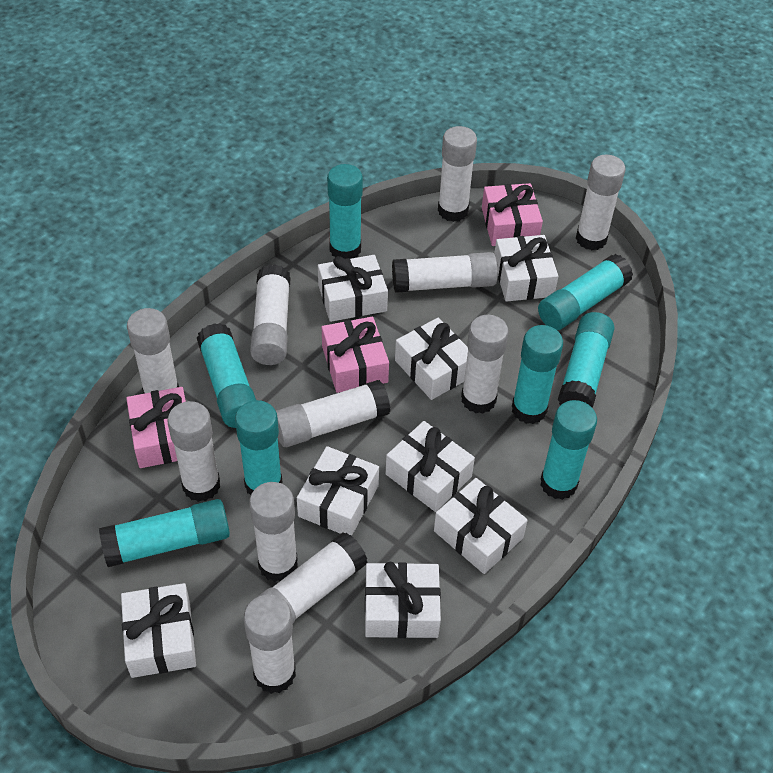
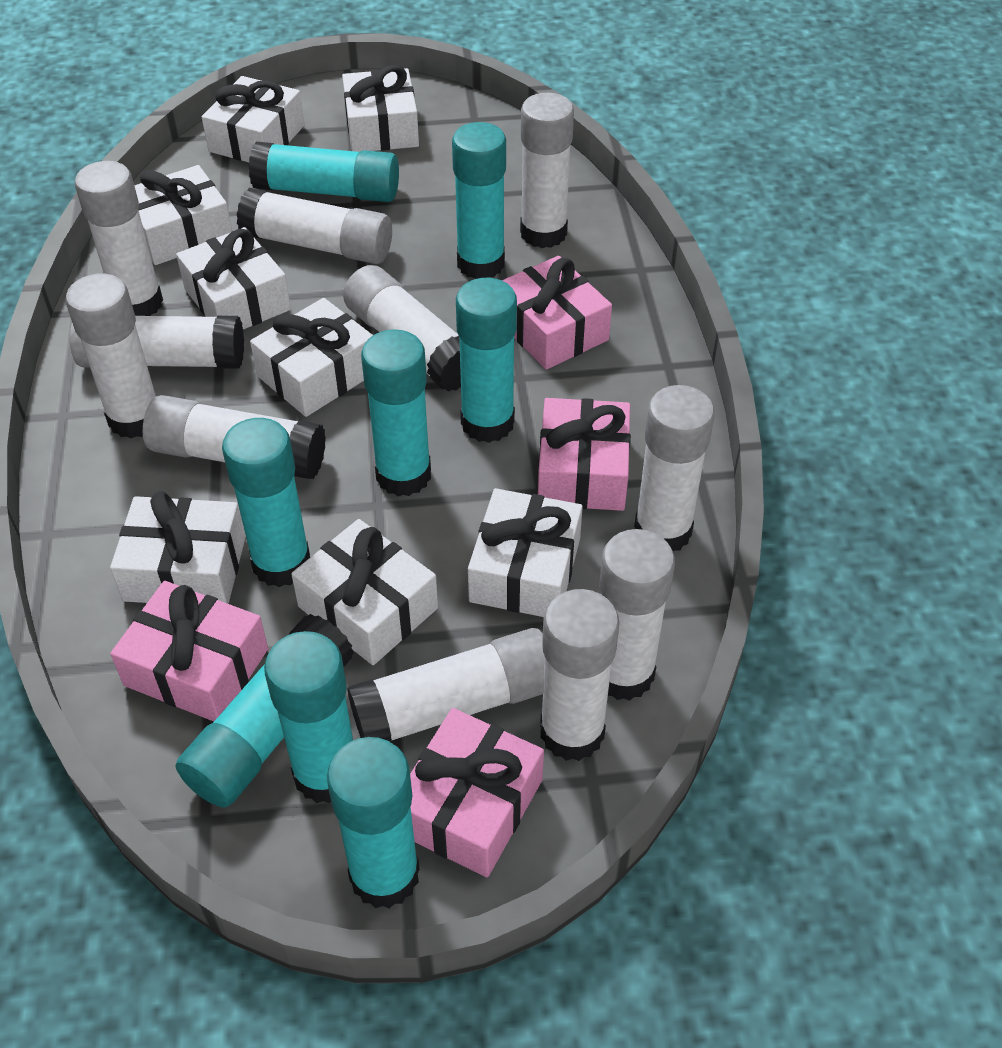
pink gift: [126,387,186,468] [322,317,389,393] [482,183,543,246] = 3 -> [110,581,268,722] [410,708,544,877] [502,256,612,370] [538,398,631,511] = 4

